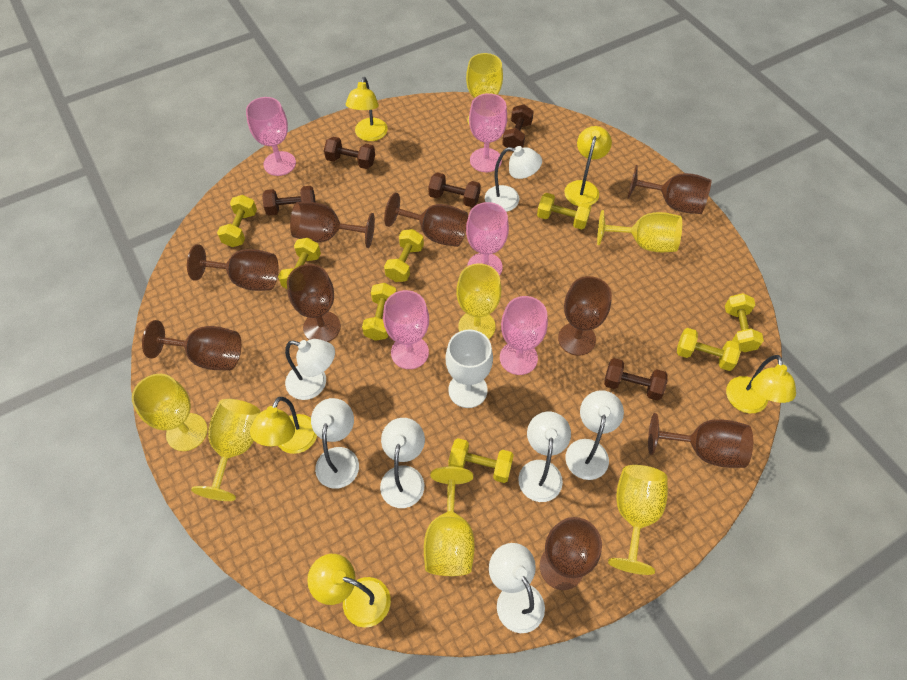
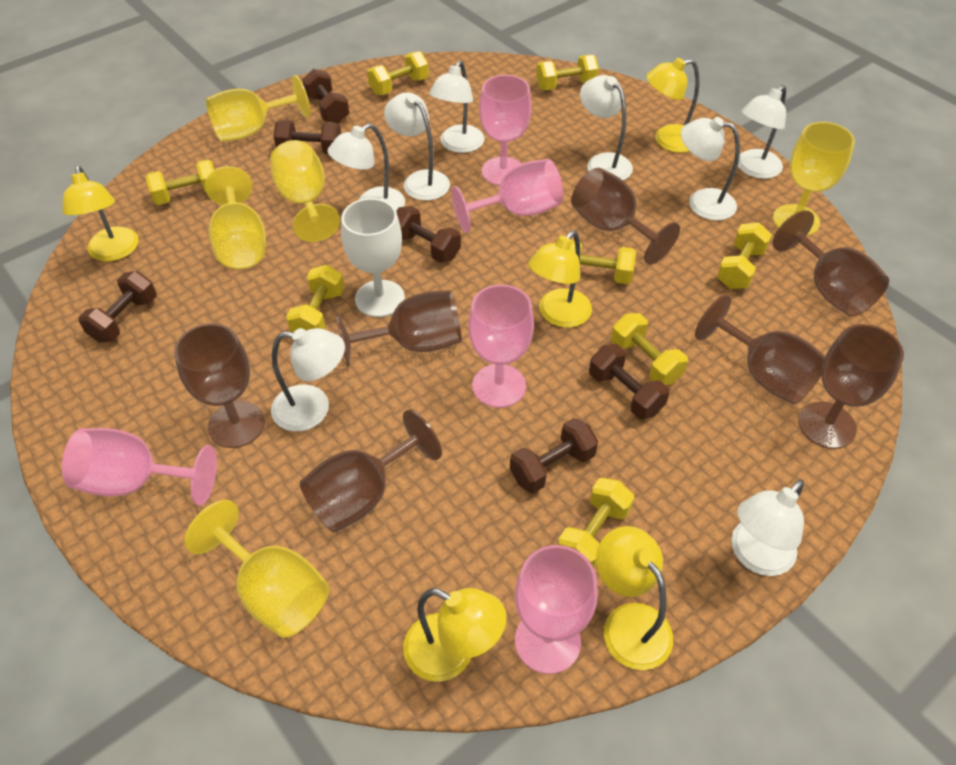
brown dumbbell: [262,186,316,216] [324,137,375,169] [428,172,481,207] [502,104,534,148] [604,358,668,401] = 5 -> [79,271,157,343] [274,120,341,154] [302,69,349,123] [396,206,461,263] [510,418,598,493] [589,344,669,419] = 6
brown goblet: [142,320,241,370] [187,244,278,291] [287,264,341,342] [290,202,375,248] [384,193,468,247] [540,517,602,590] [558,276,612,356] [627,165,712,214] [648,413,753,468] = 9 -> [174,323,265,448] [300,409,442,533] [336,290,462,366] [571,168,680,265] [695,295,825,405] [773,210,889,316] [798,324,904,449] = 7
white lamp: [285,339,335,400] [311,398,359,489] [380,418,425,508] [485,146,542,212] [489,543,545,633] [518,412,571,502] [565,390,624,480] = 7 -> [271,328,345,432] [328,124,405,211] [384,92,450,201] [429,61,484,153] [580,75,633,180] [681,117,740,220] [731,479,804,576] [738,85,786,179] = 8
yellow goblet: [132,374,208,451] [191,399,260,501] [424,466,475,576] [456,263,501,339] [466,53,503,126] [597,210,682,252] [608,465,668,575] = 7 -> [184,500,329,638] [205,166,266,269] [206,75,310,142] [270,140,340,242] [773,122,855,236] = 5

